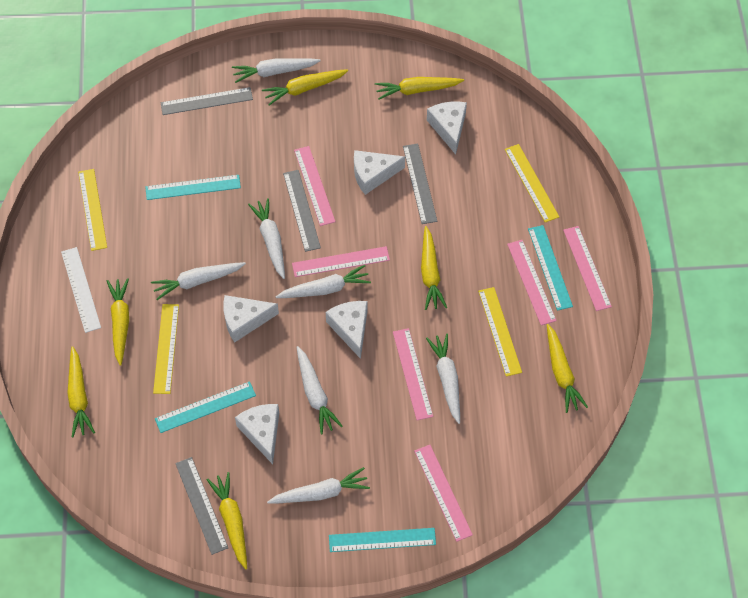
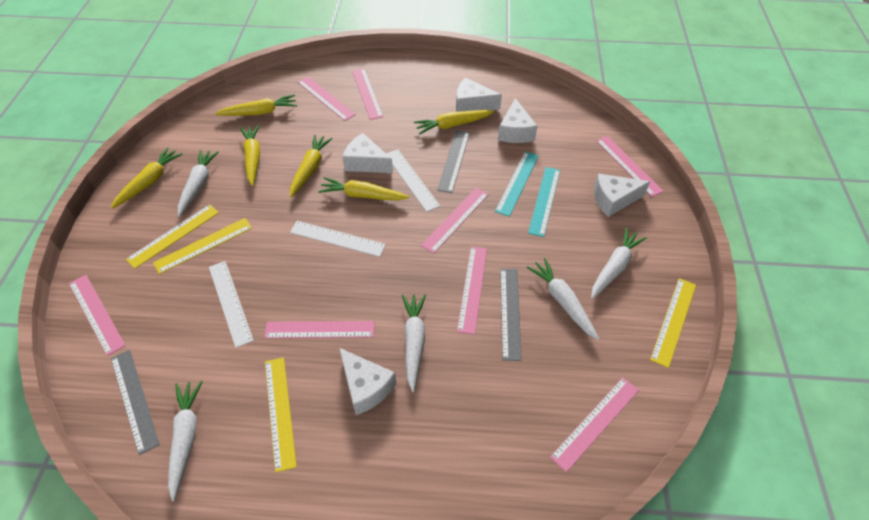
grey ruler: [161,87,253,115] [175,457,228,555] [283,170,321,252] [403,144,437,224] = 4 -> [111,350,160,455] [437,130,470,193] [500,269,522,361] = 3
pink ruler: [292,246,390,277] [294,146,336,226] [393,328,433,420] [414,445,473,542] [507,240,557,325] [563,226,612,311] = 6 -> [69,275,125,356] [264,321,375,338] [298,77,356,121] [352,68,383,120] [421,188,489,254] [457,247,487,335] [550,378,639,472] [596,136,664,197] = 8
turquoise ruler: [145,175,241,200] [155,381,256,433] [329,528,436,552] [528,225,573,311] = 4 -> [495,151,539,217] [528,167,560,237] = 2
white carrot: [151,262,246,300] [232,58,321,83] [248,198,285,279] [267,467,370,504] [276,265,371,298] [297,346,342,434] [426,334,460,424] = 7 -> [168,381,203,501] [178,150,219,217] [402,294,426,392] [527,258,599,340] [591,228,647,299] = 5
white ruler: [61,247,101,333] = 1 -> [209,261,254,348] [290,221,386,257] [386,149,440,212] = 3
yellow carrot: [67,346,95,437] [107,278,129,366] [207,472,247,570] [262,69,348,105] [375,77,464,100] [421,226,447,310] [547,324,588,413] = 7 -> [111,147,183,209] [214,94,297,116] [240,125,260,186] [290,135,333,198] [318,177,409,200] [414,110,494,135] = 6

